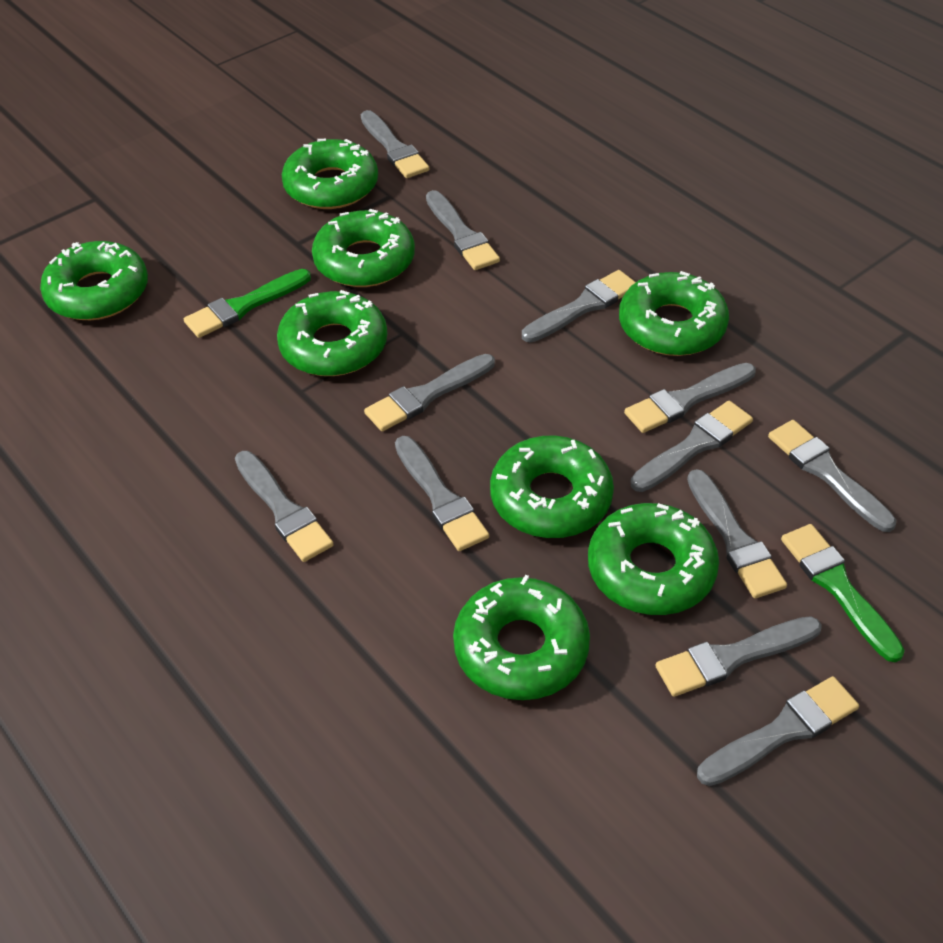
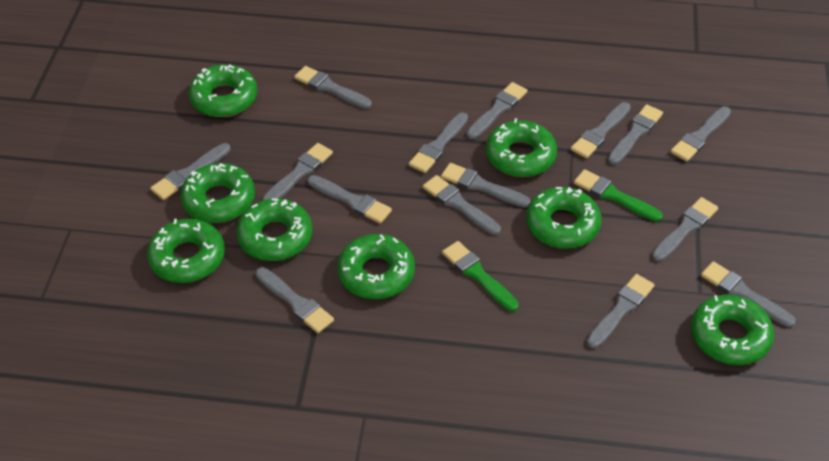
grey brush: [235,451,334,562] [361,110,429,178] [364,354,495,431] [395,436,489,551] [426,190,500,270] [522,270,636,343] [624,363,756,433] [630,401,753,492] [655,616,822,697] [687,469,787,598] [697,676,859,786] [768,420,896,532] = 12 -> [150,143,230,200] [255,267,334,333] [262,143,333,200] [294,66,372,109] [308,175,392,224] [409,113,468,173] [423,175,501,235] [441,163,531,207] [467,82,528,139] [571,102,631,158] [587,274,655,348] [608,104,663,165] [652,197,718,261] [670,107,731,162] [701,261,796,327] = 15

